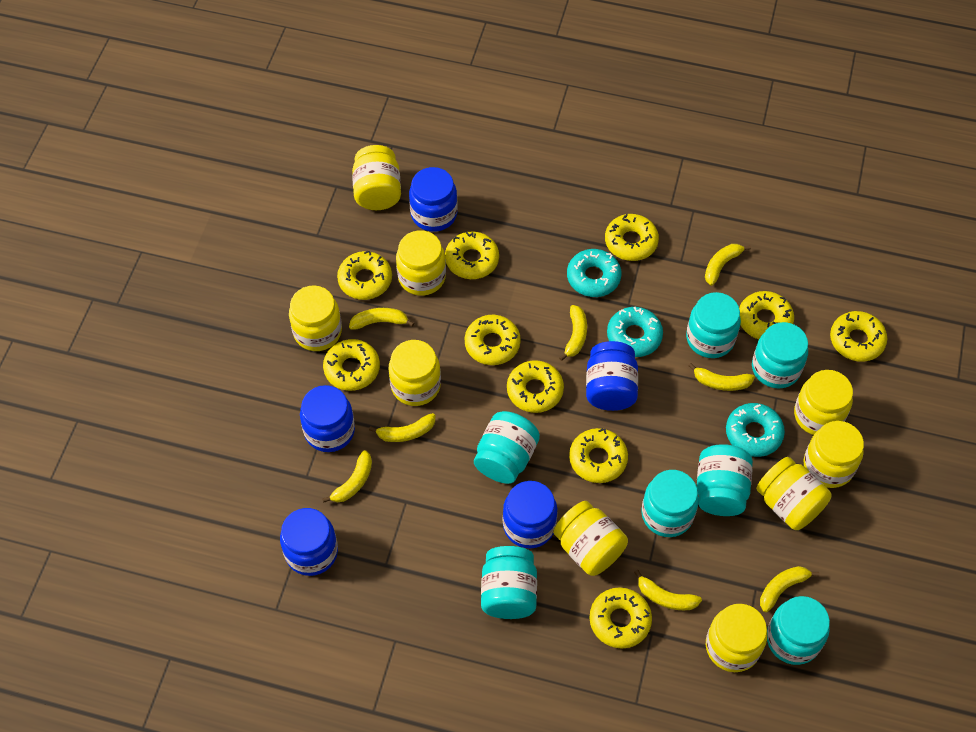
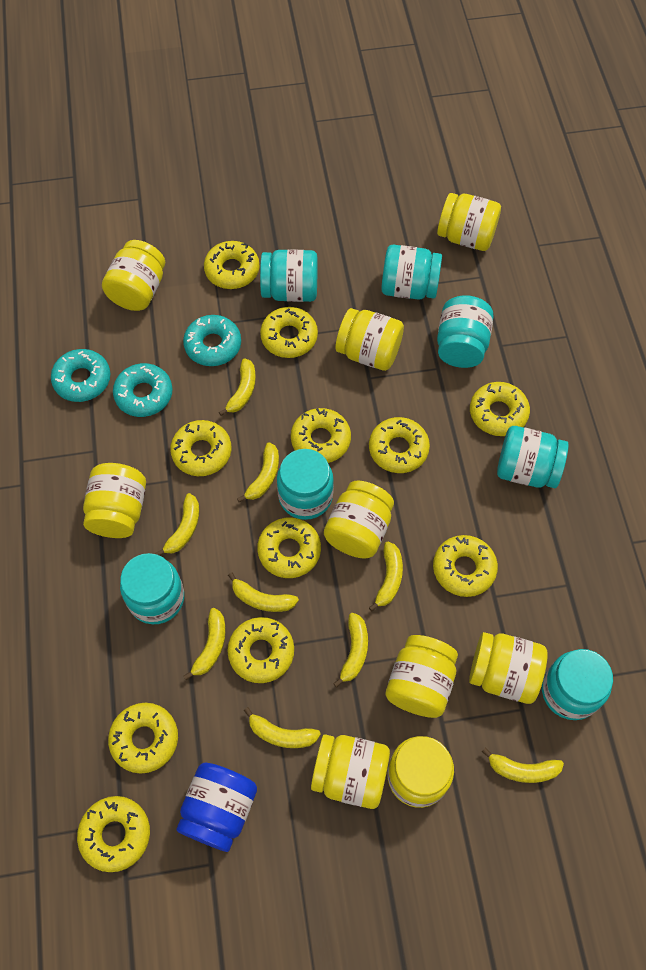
blue jar: [280,508,338,576] [300,385,355,452] [409,167,458,232] [503,481,557,549] [586,341,638,411] = 5 -> [176,763,257,852] = 1
yellow banana: [322,450,372,503] [349,308,414,330] [369,413,435,442] [559,305,587,361] [634,570,702,610] [689,363,755,391] [705,244,751,286] [760,566,820,612] = 8 -> [156,493,199,556] [184,608,226,680] [219,358,256,416] [228,572,299,612] [237,442,279,503] [244,707,321,748] [333,613,368,687] [369,542,403,611] [482,748,564,783] = 9
yellow donut: [323,339,380,391] [337,251,392,300] [445,231,499,279] [465,315,521,365] [507,360,564,413] [569,428,628,483] [589,587,652,648] [605,214,659,261] [739,291,794,339] [830,311,887,362] = 10 -> [77,796,150,872] [108,703,178,774] [170,420,231,476] [204,241,260,289] [227,617,294,683] [257,518,321,578] [260,307,318,358] [291,408,351,463] [369,417,430,473] [433,535,498,597] [470,382,530,436] = 11

